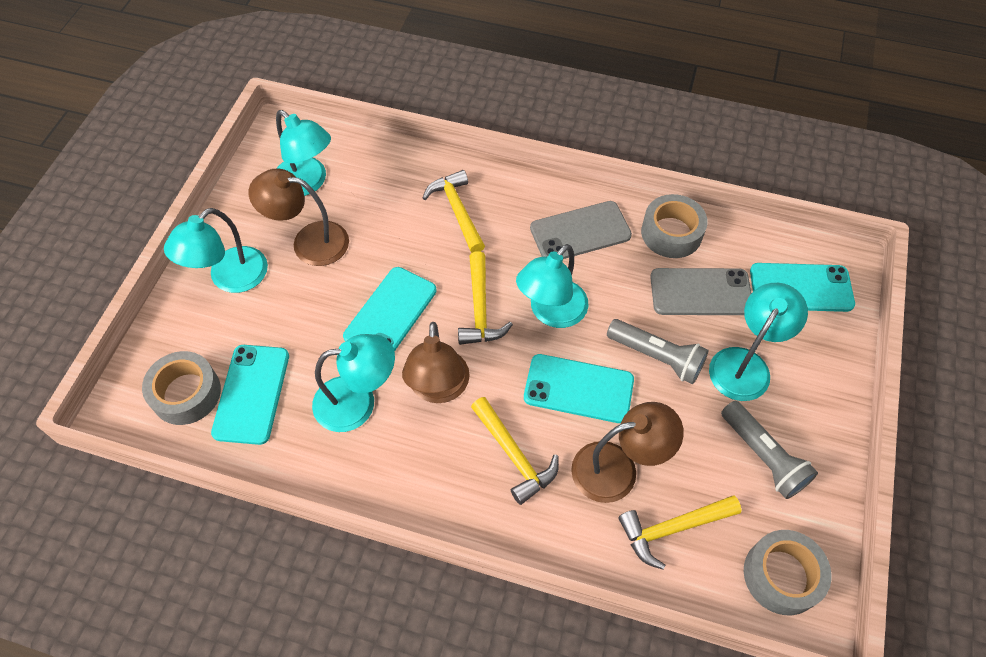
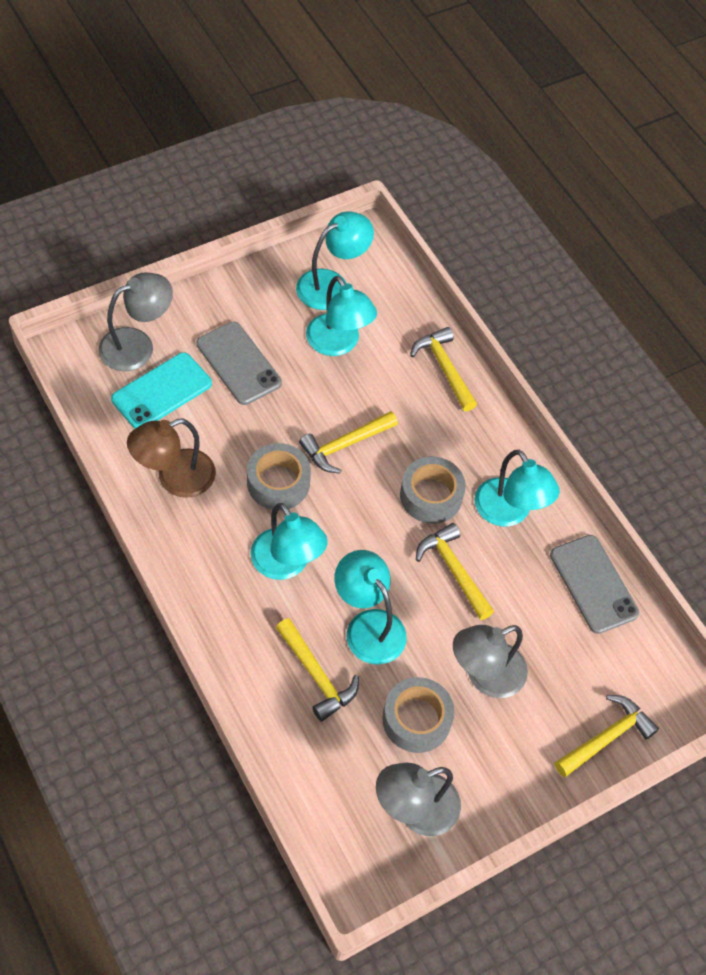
brown lamp: [249,169,349,266] [402,322,470,403] [571,402,684,503] = 3 -> [127,419,216,498] = 1
grey flashlight: [607,319,709,384] [721,401,818,499] = 2 -> none = 0
grey lamp: none = 0 -> [98,272,173,371] [376,763,461,836] [453,625,528,698] = 3
turquoise phone: [211,345,289,445] [343,267,437,352] [524,354,634,423] [750,263,855,312] = 4 -> [111,352,212,429] = 1
yellow hammer: [423,170,485,253] [458,251,513,345] [471,397,559,505] [618,495,742,570] = 4 -> [276,618,359,722] [299,411,398,474] [410,327,477,411] [416,523,494,620] [555,695,659,777] = 5

